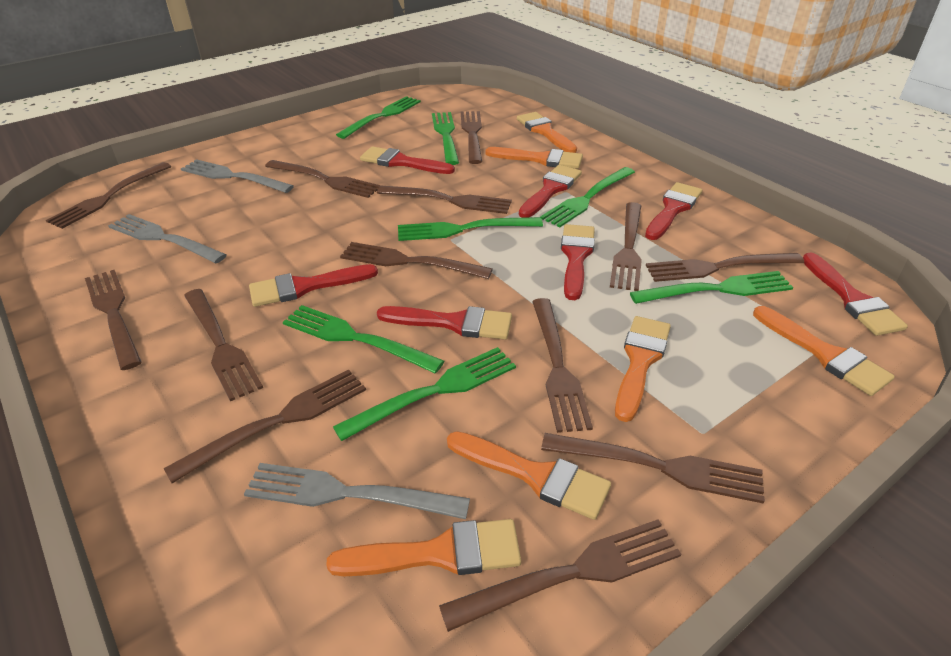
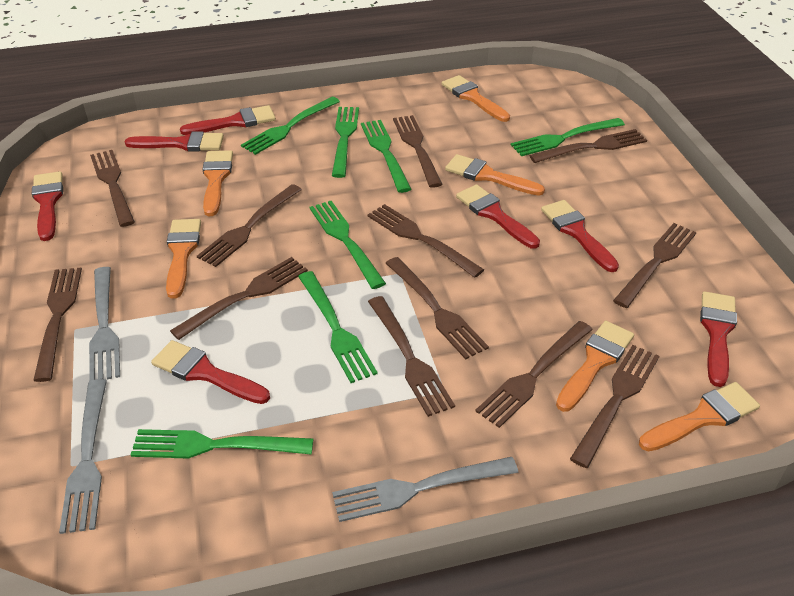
brown fork: [46,162,171,229] [85,270,142,370] [163,369,366,483] [184,289,263,401] [265,160,381,198] [340,242,493,279] [377,186,512,214] [439,519,681,632] [461,111,482,164] [532,298,593,433] [541,433,765,504] [610,202,642,291] [646,253,804,282] = 13 -> [33,268,82,382] [90,150,135,227] [170,257,308,340] [197,184,302,267] [368,204,484,278] [368,296,455,417] [386,257,489,360] [393,115,443,188] [475,321,593,428] [529,129,647,163] [570,345,660,468] [613,223,697,308] = 12

